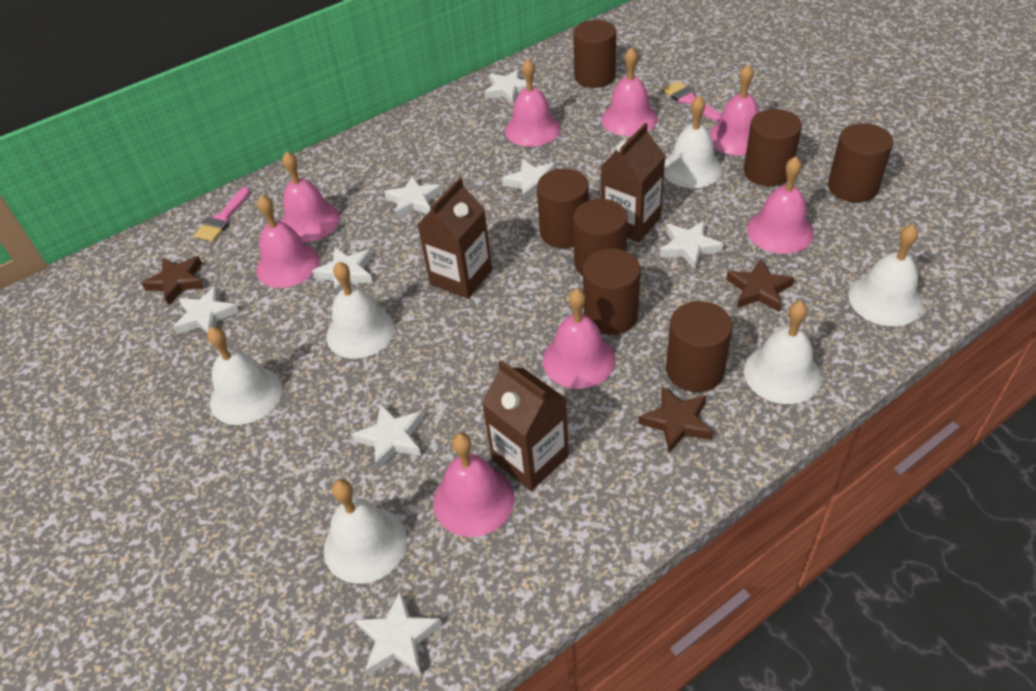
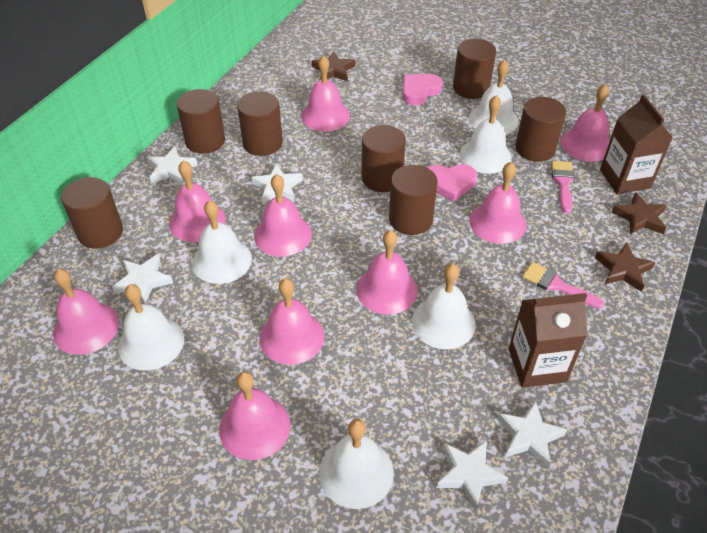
brown carton: [417,177,492,299] [482,360,569,491] [601,123,666,242] = 3 -> [509,293,587,388] [600,95,673,194] = 2
pink bell: [256,195,320,288] [281,151,340,242] [433,433,515,537] [505,59,561,147] [543,288,615,389] [601,47,658,136] [709,64,759,155] [747,156,814,254] = 8 -> [53,269,119,355] [169,160,226,242] [219,371,291,460] [254,174,312,256] [260,279,324,365] [301,55,350,131] [356,230,418,315] [469,162,526,244] [560,84,610,162] = 9
pink heart: none = 0 -> [402,74,443,105] [428,164,477,202] = 2
white star: [173,286,239,334] [312,247,373,295] [352,404,423,470] [355,590,442,676] [384,175,442,219] [485,69,534,105] [502,159,555,202] [660,221,724,270] = 8 -> [112,254,173,304] [147,146,198,185] [251,164,303,204] [436,440,508,510] [497,401,567,468] = 5

